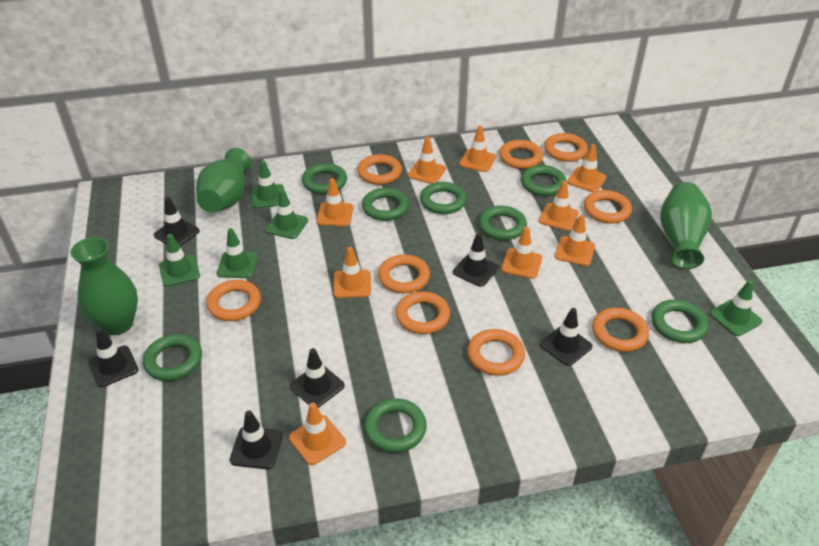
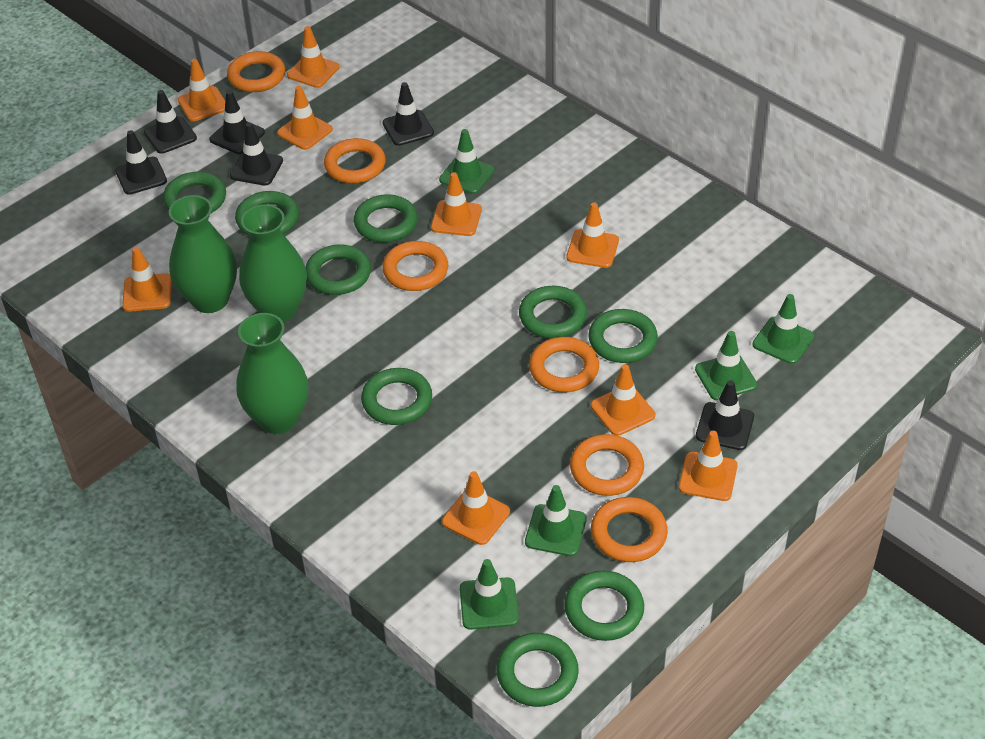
green ring: [143,334,202,381] [302,163,347,194] [362,188,409,221] [364,398,427,453] [420,182,467,214] [478,206,527,240] [521,165,566,196] [652,300,709,343] = 8 -> [163,172,226,214] [235,191,299,236] [305,244,371,295] [354,194,418,242] [361,368,432,425] [497,633,579,707] [519,286,587,338] [565,571,644,641] [588,309,658,363] = 9
orange ring: [206,280,261,321] [357,154,402,185] [378,254,430,293] [396,292,450,334] [467,329,525,376] [499,140,543,169] [544,133,588,162] [584,190,632,223] [592,308,649,352] = 9 -> [227,51,285,92] [324,138,386,183] [382,241,448,291] [529,337,599,392] [570,434,644,496] [591,497,668,562] = 6

